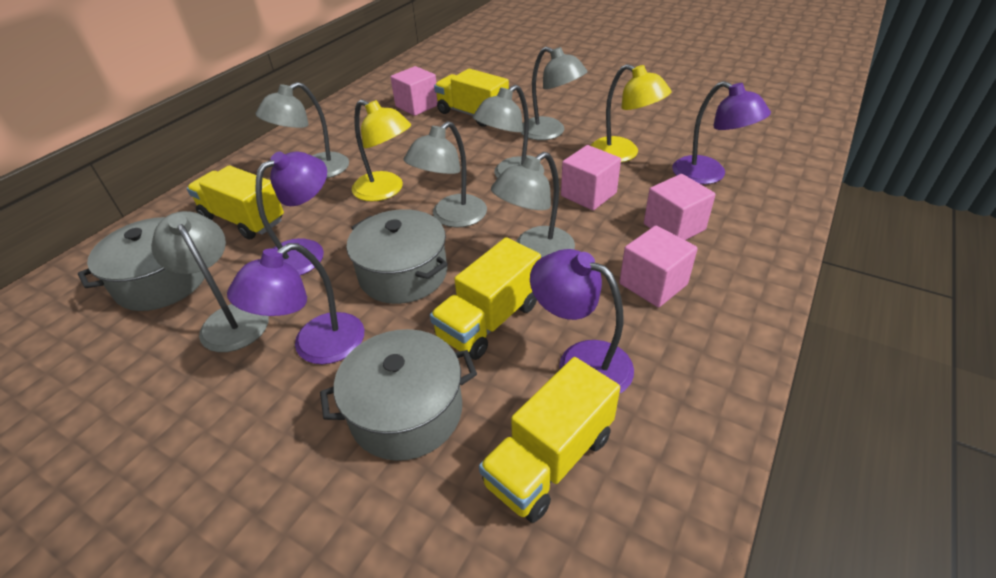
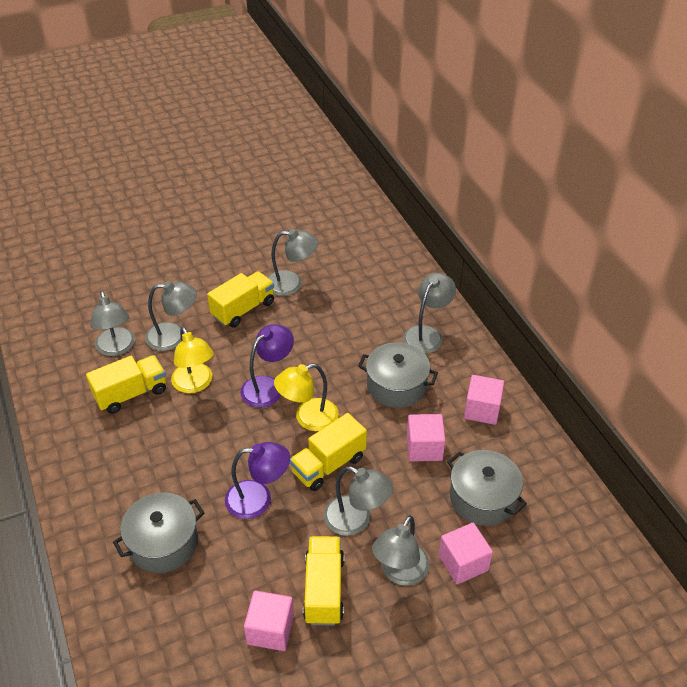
purple lamp: [227,243,365,364] [255,151,327,275] [530,249,634,394] [672,81,771,184] = 4 -> [225,442,290,519] [240,324,294,408] = 2

